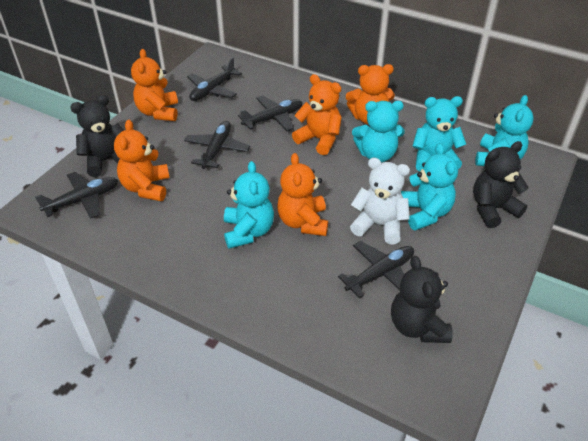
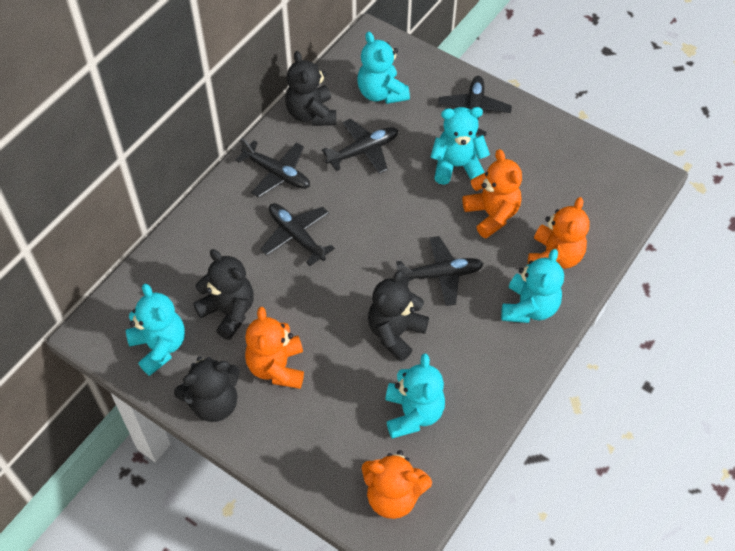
black teddy bear: [70,95,124,177] [391,256,453,343] [473,141,529,228] = 3 -> [174,356,240,422] [193,249,254,340] [285,51,336,126] [368,270,429,362] = 4
orange teddy bear: [114,120,170,201] [131,49,178,121] [277,153,328,236] [292,74,342,155] [346,64,395,124] = 5 -> [245,307,304,389] [362,450,432,519] [463,149,522,239] [528,197,590,269] = 4
white teddy bear: [350,158,410,244] = 1 -> none = 0

